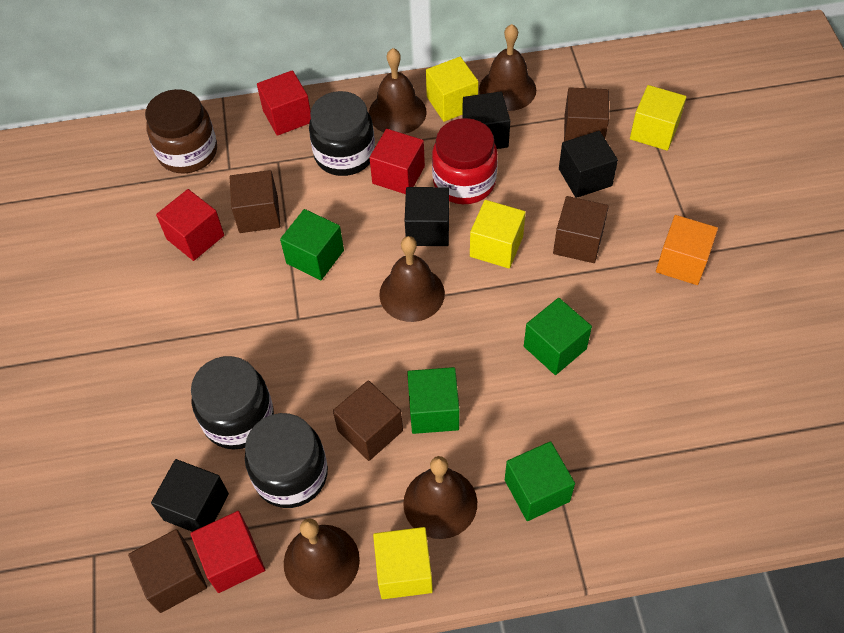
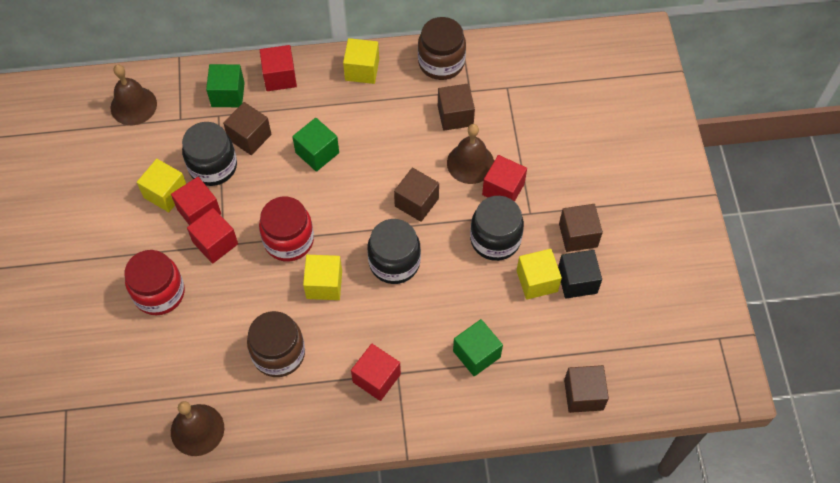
black cube: [151,459,229,532] [405,187,449,246] [462,91,510,149] [559,131,618,198] = 4 -> [558,250,602,299] = 1
brown bell: [284,518,360,600] [369,48,427,134] [379,236,445,322] [403,456,477,539] [479,24,536,111] = 5 -> [110,65,157,125] [171,401,224,456] [447,124,494,184] = 3
brown jar: [145,89,217,174] = 1 -> [247,311,305,377] [418,17,466,80] = 2
green cube: [280,209,344,280] [407,367,460,434] [505,441,575,521] [524,298,592,375] = 4 -> [206,64,245,107] [292,118,339,172] [453,319,503,376] = 3
orange cube: [656,215,718,285] = 1 -> none = 0
red cube: [156,189,224,261] [190,511,265,593] [257,70,311,136] [369,129,425,194] = 4 -> [171,177,221,225] [187,208,238,264] [260,45,297,91] [351,344,401,401] [482,155,527,202] = 5
red jar: [432,118,498,204] = 1 -> [124,250,185,315] [259,197,314,262] = 2

